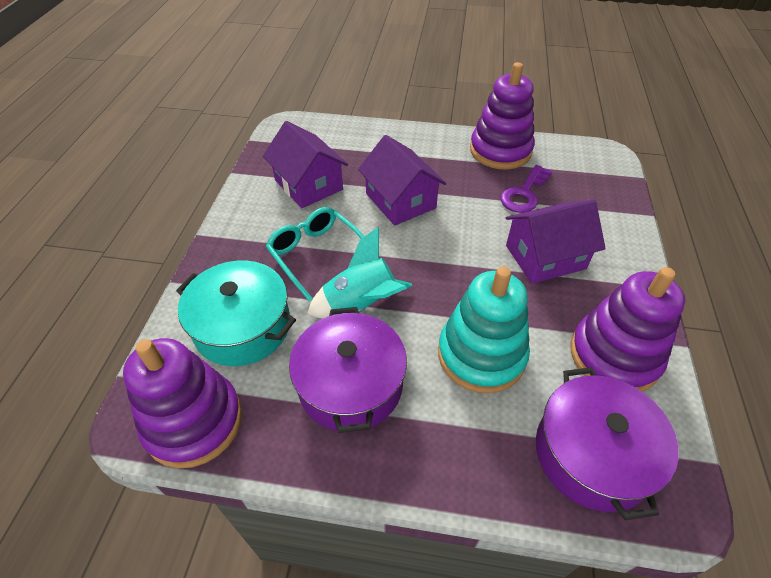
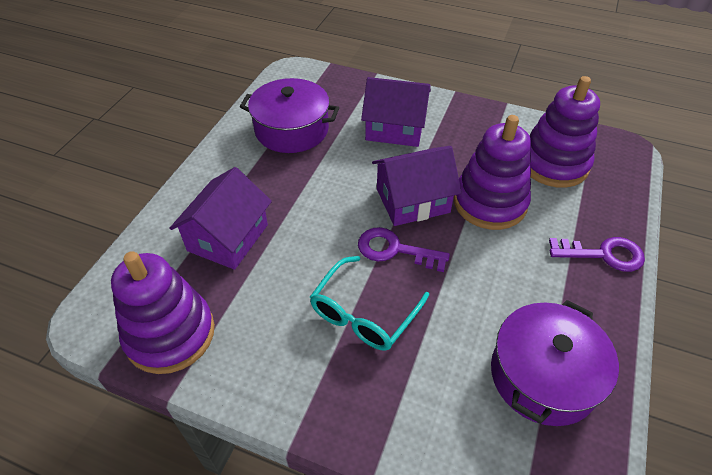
purple key: [500,165,552,213] = 1 -> [358,227,450,272] [549,237,645,272] = 2
turquoise pot: [176,260,296,366] = 1 -> none = 0
turquoise rocket: [307,227,413,319] = 1 -> none = 0
turquoise stacking toy: [438,266,530,393] = 1 -> none = 0

